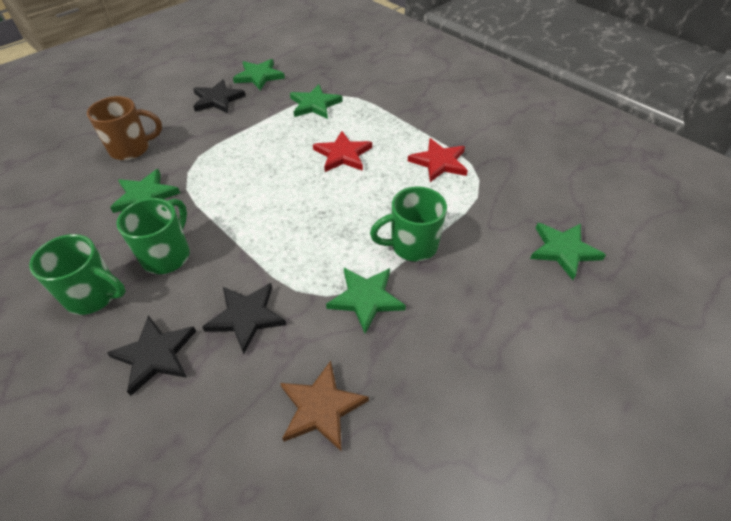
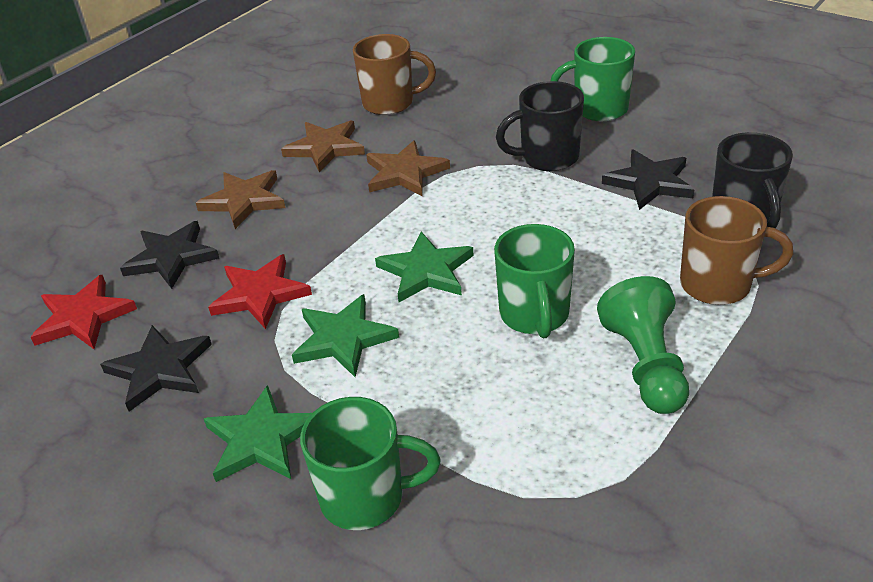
black mug: none = 0 -> [496,81,584,171] [712,132,793,228] = 2
brown mug: [87,96,162,160] = 1 -> [353,34,436,115] [680,196,793,305] = 2
brown star: [280,361,369,452] = 1 -> [196,170,286,229] [281,120,365,173] [366,140,450,196] = 3
green pawn: none = 0 -> [597,276,689,414] = 1
green star: [110,169,180,213] [233,59,285,90] [290,84,343,119] [326,268,406,334] [530,223,606,280] = 5 -> [204,385,312,482] [292,294,399,377] [375,232,474,302] = 3

